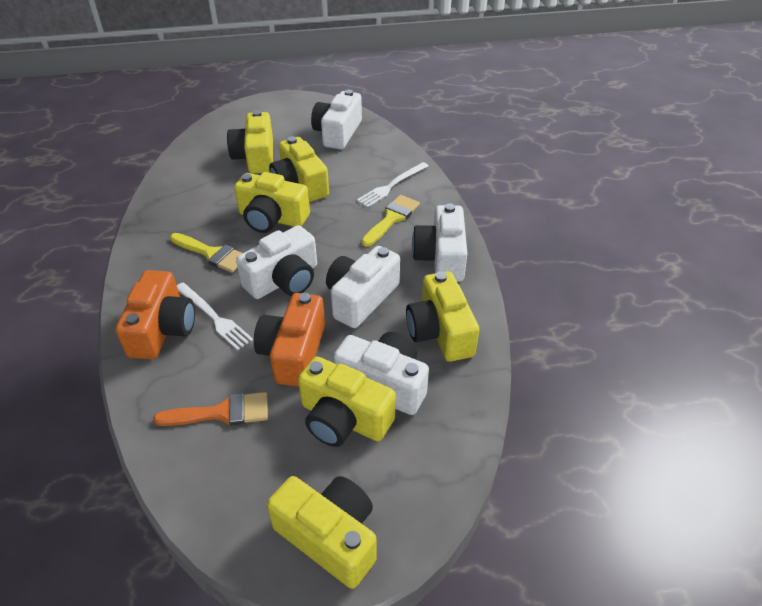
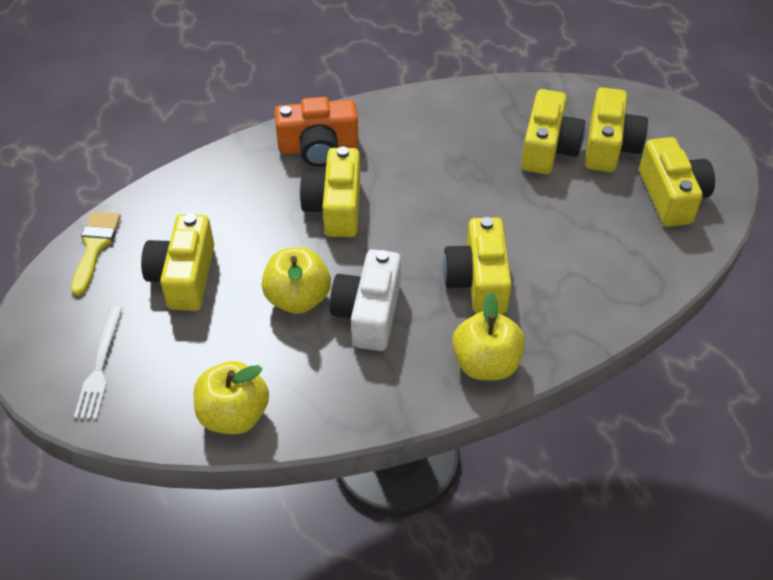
orange brush: [153,392,268,426] = 1 -> none = 0
orange camera: [115,270,195,359] [254,293,325,387] = 2 -> [275,97,359,167] = 1
white camera: [236,225,317,299] [311,90,362,150] [326,246,400,328] [333,332,429,415] [412,203,468,282] = 5 -> [330,249,401,351] = 1
white fork: [177,283,253,350] [357,162,428,207] = 2 -> [74,306,122,419] = 1
yellow apple: none = 0 -> [194,361,269,434] [262,247,331,314] [452,292,525,380] = 3
yellow brush: [170,233,243,273] [362,195,420,247] = 2 -> [71,211,121,296] = 1

